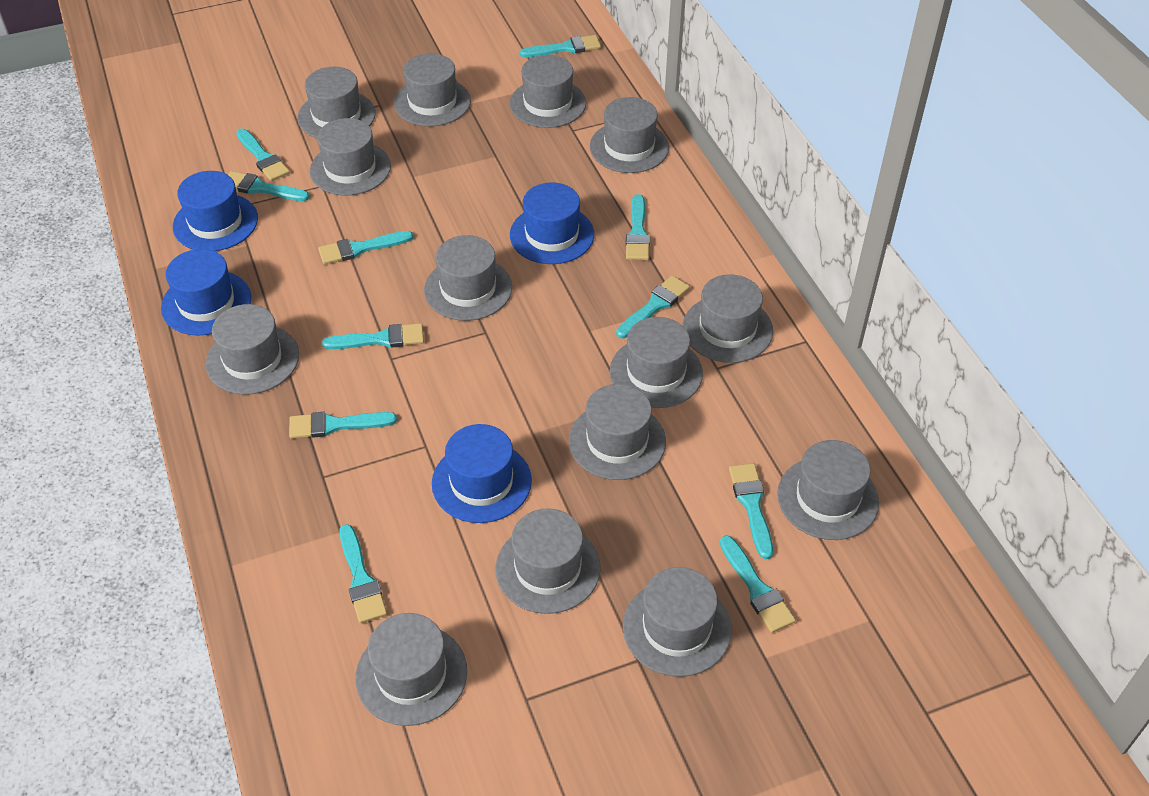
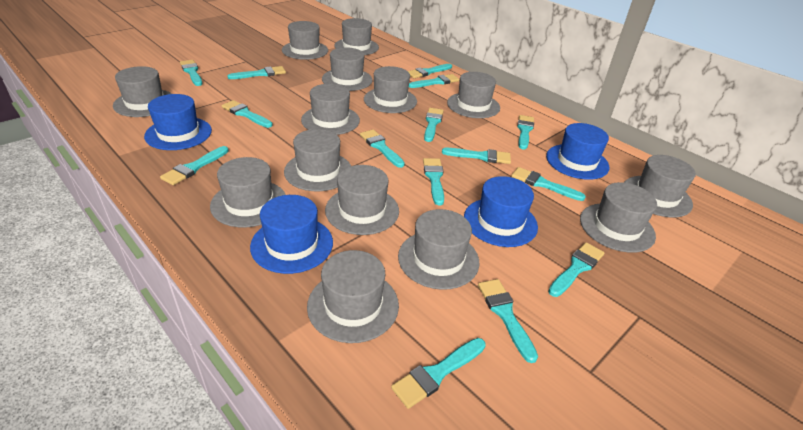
turquoise brush: [228,171,310,201] [236,129,290,181] [289,412,397,439] [318,231,414,264] [322,323,424,349] [339,524,387,623] [520,35,601,57] [616,276,690,338] [626,194,650,260] [720,535,796,633] [729,463,773,559] = 11 -> [160,146,229,185] [180,60,202,86] [222,100,273,128] [227,66,286,79] [360,130,405,168] [391,338,486,409] [408,64,452,78] [409,74,459,88] [423,158,444,205] [424,108,444,142] [442,148,511,164] [478,279,538,363] [512,167,586,201] [517,115,534,150] [548,242,605,297] = 15

